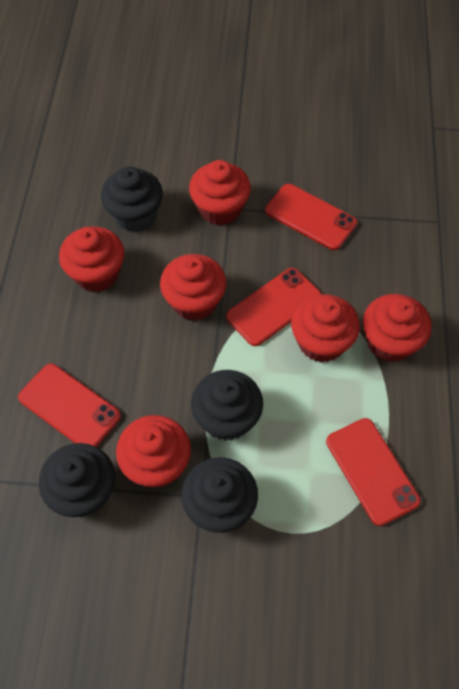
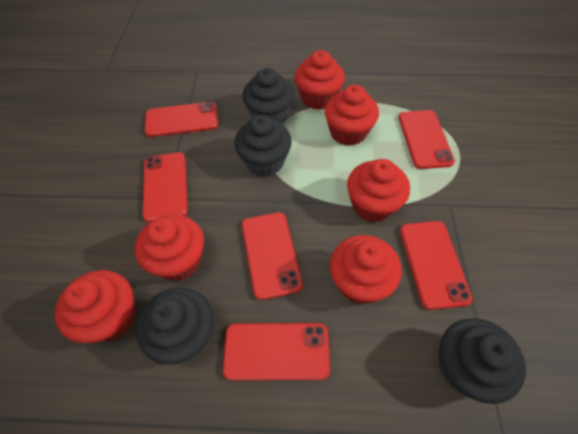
red phone: [18,364,121,447] [226,268,321,346] [265,184,357,250] [326,418,421,526] = 4 -> [143,152,188,222] [145,102,218,137] [223,323,330,381] [242,212,303,300] [398,110,455,169] [400,221,473,310] = 6

